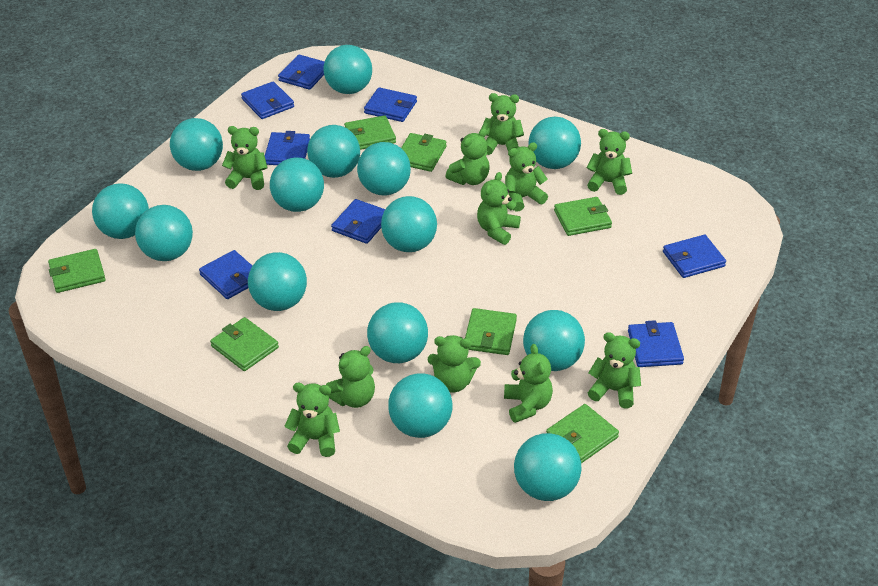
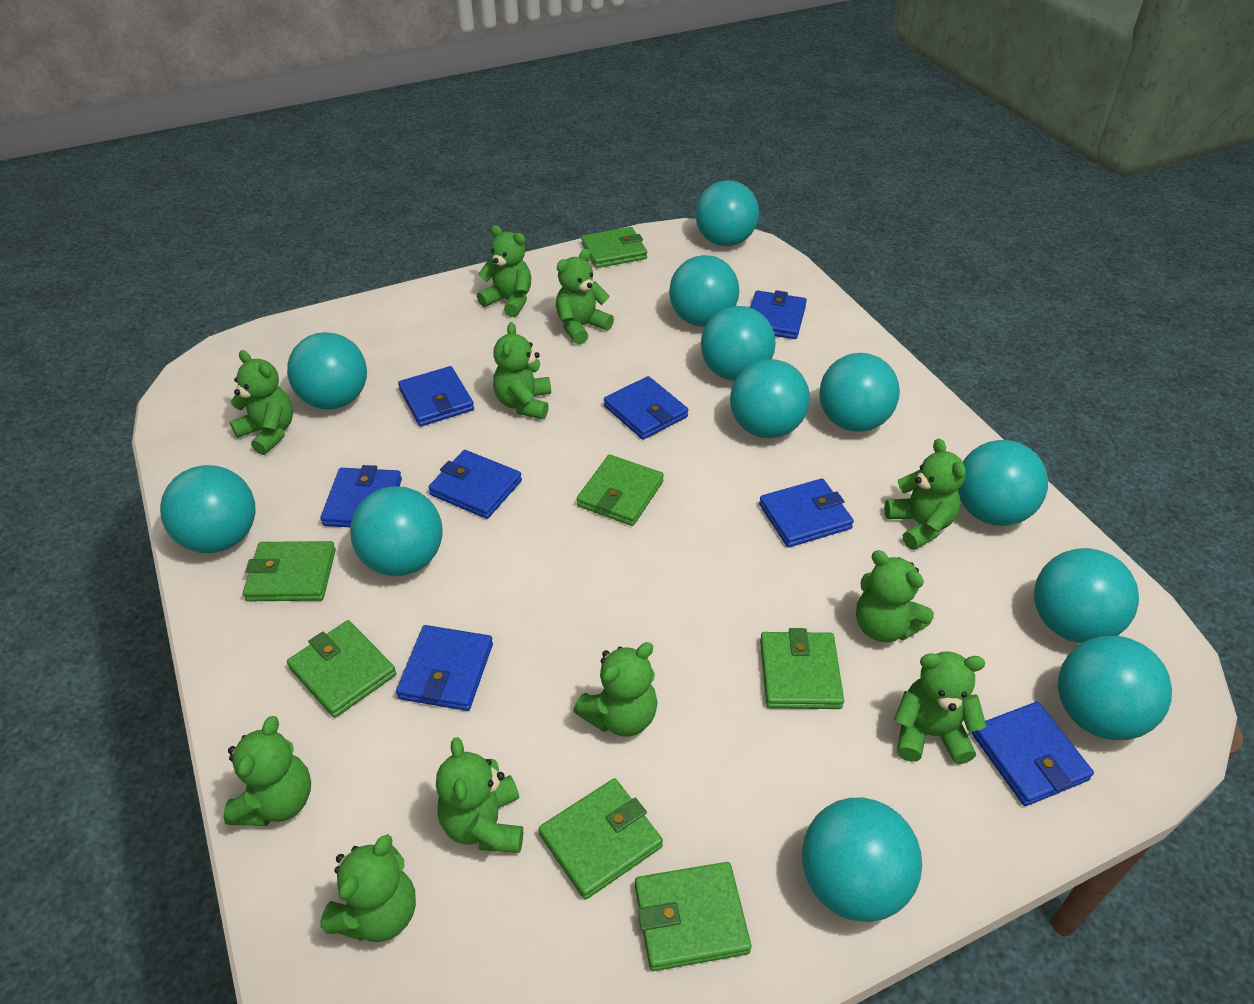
turquoise ball: [92,183,149,239] [135,205,193,261] [170,118,223,171] [248,252,307,311] [270,157,324,212] [307,125,360,178] [324,45,372,94] [357,142,411,195] [367,302,428,363] [381,196,437,252] [388,373,453,438] [514,433,581,501] [523,310,585,371] [529,117,581,169] = 14 -> [160,465,255,553] [287,332,367,410] [350,486,443,576] [669,255,739,327] [695,180,759,246] [701,306,776,381] [730,359,810,438] [802,798,922,922] [819,353,900,432] [958,440,1048,526] [1034,548,1139,643] [1058,636,1172,740] = 12

